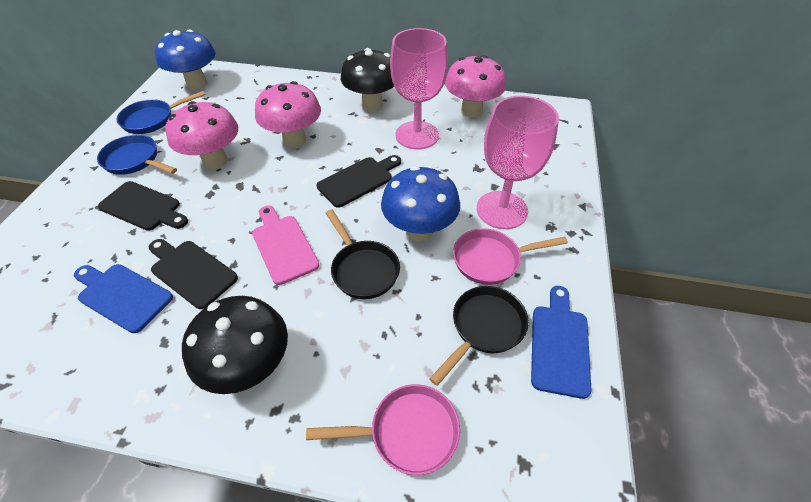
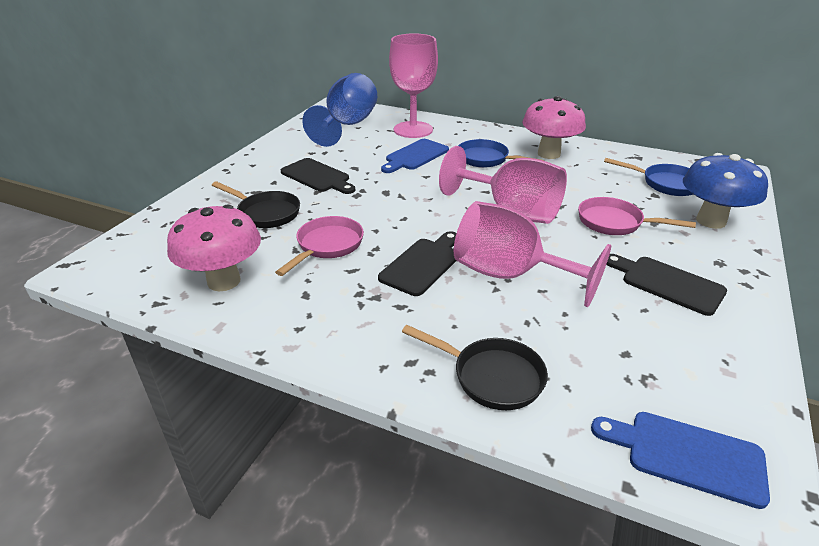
black mushroom: [182,296,288,394] [341,48,394,111] = 2 -> none = 0
blue goblet: none = 0 -> [302,73,377,147] = 1
blue mushroom: [155,29,216,89] [381,166,460,241] = 2 -> [683,153,768,229] = 1
pink cutting board: [252,205,319,285] = 1 -> none = 0
pink goblet: [390,28,448,149] [477,96,559,229] = 2 -> [389,33,438,138] [439,146,567,224] [454,201,611,307] = 3
pink mushroom: [165,101,238,169] [255,81,321,147] [445,55,506,118] = 3 -> [167,205,261,292] [522,96,586,159] = 2

